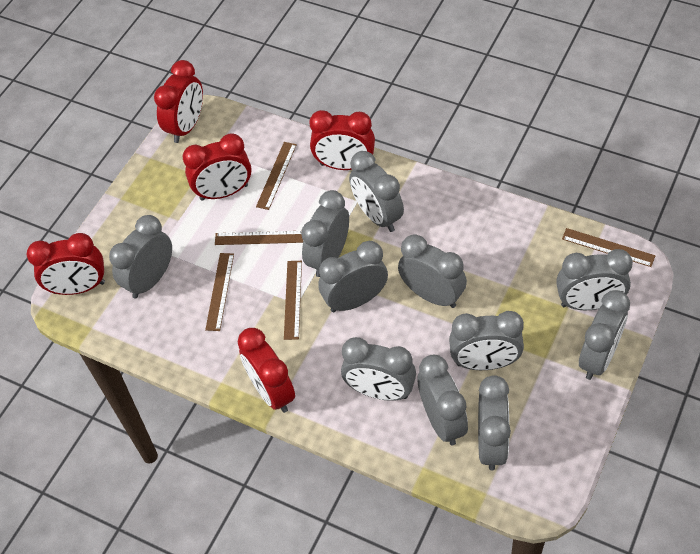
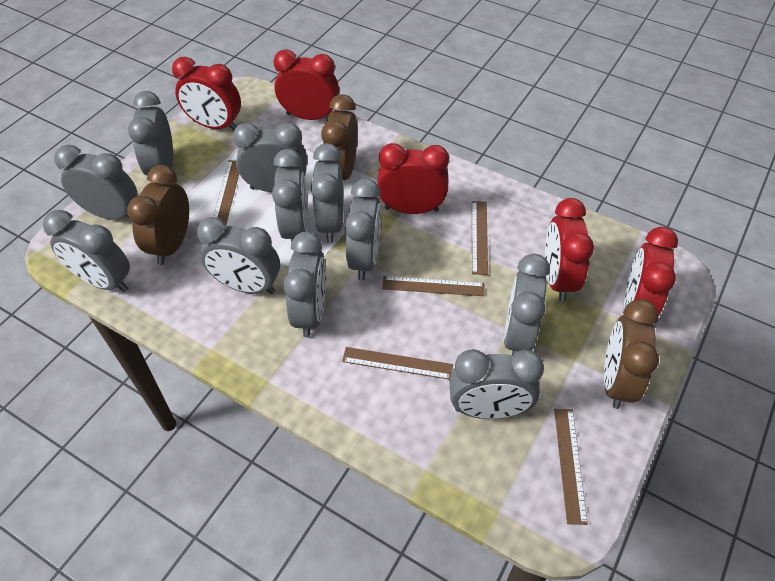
brown clock: none = 0 -> [127,165,189,265] [321,94,357,180] [604,299,659,409] = 3

